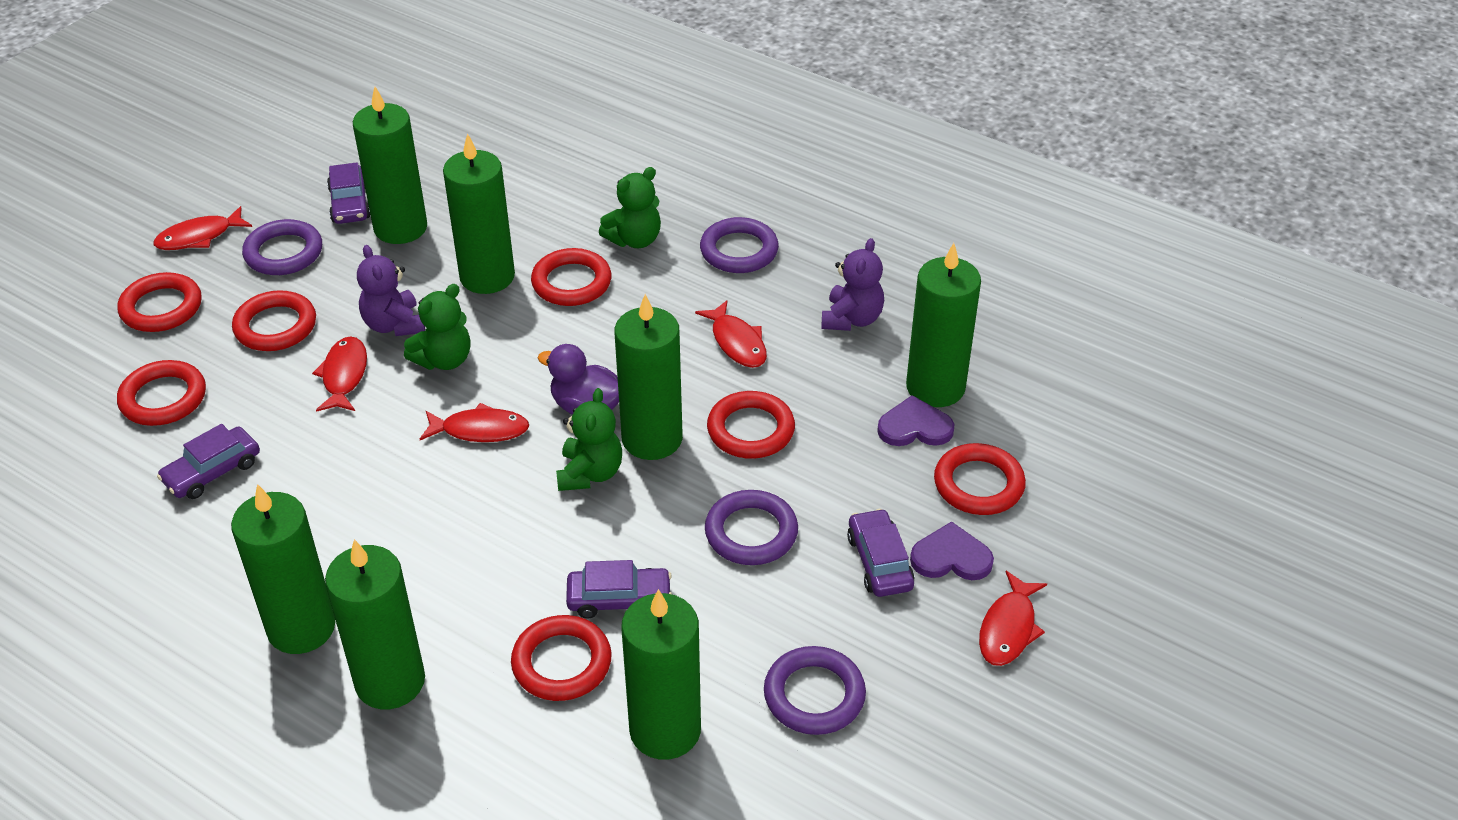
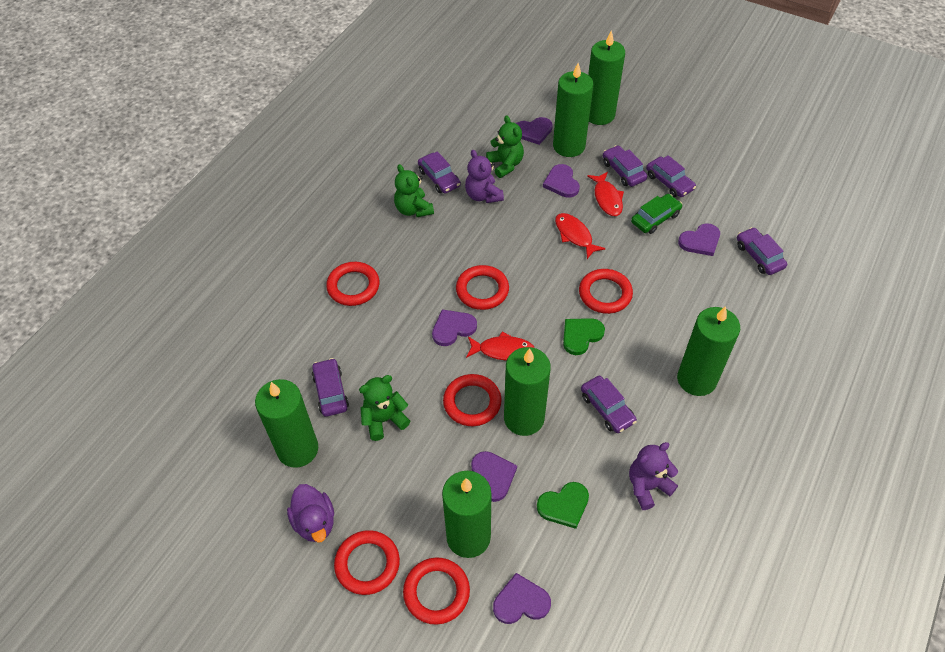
green candle: [231,484,335,654] [325,539,425,709] [353,87,427,244] [443,133,515,294] [614,294,683,460] [621,589,701,760] [906,243,981,407] = 7 -> [255,379,318,468] [442,471,491,558] [504,347,551,436] [553,63,593,157] [588,30,625,125] [677,306,740,396] = 6
green car: none = 0 -> [631,194,682,234] = 1
green heart: none = 0 -> [537,482,589,529] [563,318,605,355] = 2
purple car: [157,424,260,499] [327,162,370,224] [566,560,672,619] [847,509,914,597] = 4 -> [312,358,349,417] [418,151,461,194] [581,376,637,433] [603,145,647,187] [646,155,696,197] [737,227,787,275] = 6
purple heart: [877,395,955,446] [910,521,994,580] = 2 -> [432,309,477,346] [471,451,517,502] [493,573,551,624] [516,117,553,145] [543,164,580,198] [678,223,720,256] = 6
purple ring: [242,219,322,275] [700,217,779,273] [705,490,798,565] [764,646,866,735] = 4 -> none = 0
red fish: [153,206,252,250] [312,336,367,412] [420,403,529,442] [695,300,767,368] [979,571,1047,666] = 5 -> [466,332,534,361] [555,213,606,259] [587,172,624,216] = 3
red ring: [117,272,202,332] [117,360,206,426] [232,290,316,351] [511,615,612,701] [531,248,611,306] [707,391,795,459] [934,443,1026,515] = 7 -> [326,262,379,306] [334,530,400,595] [403,558,470,625] [443,374,502,426] [456,265,509,310] [579,269,633,314] = 6

